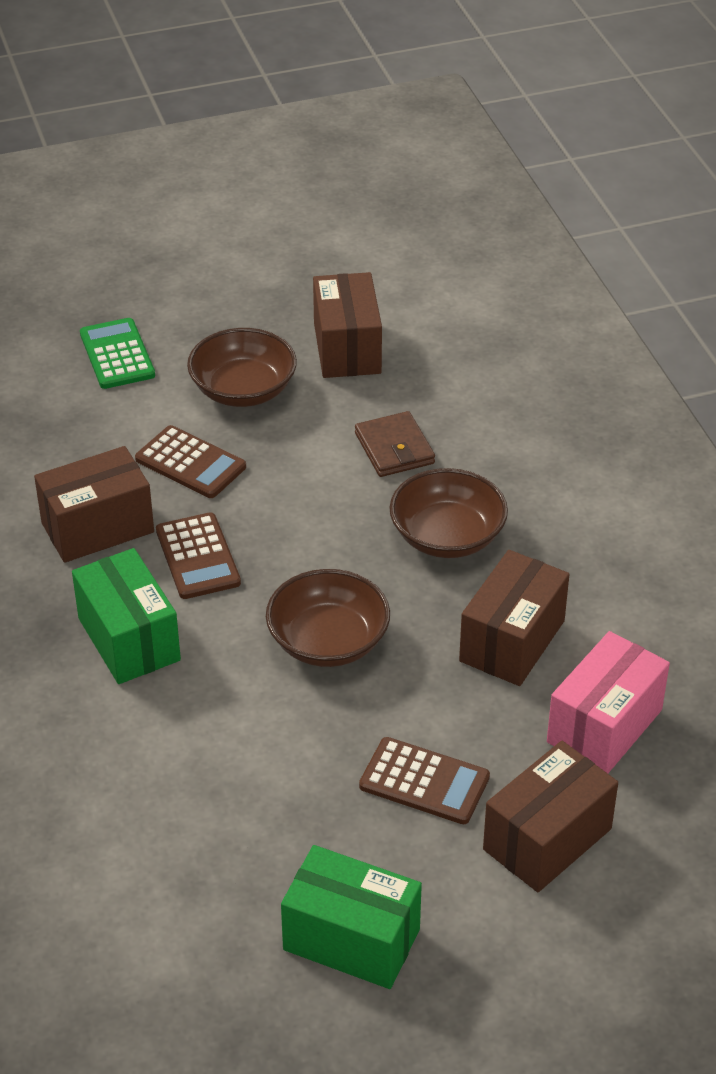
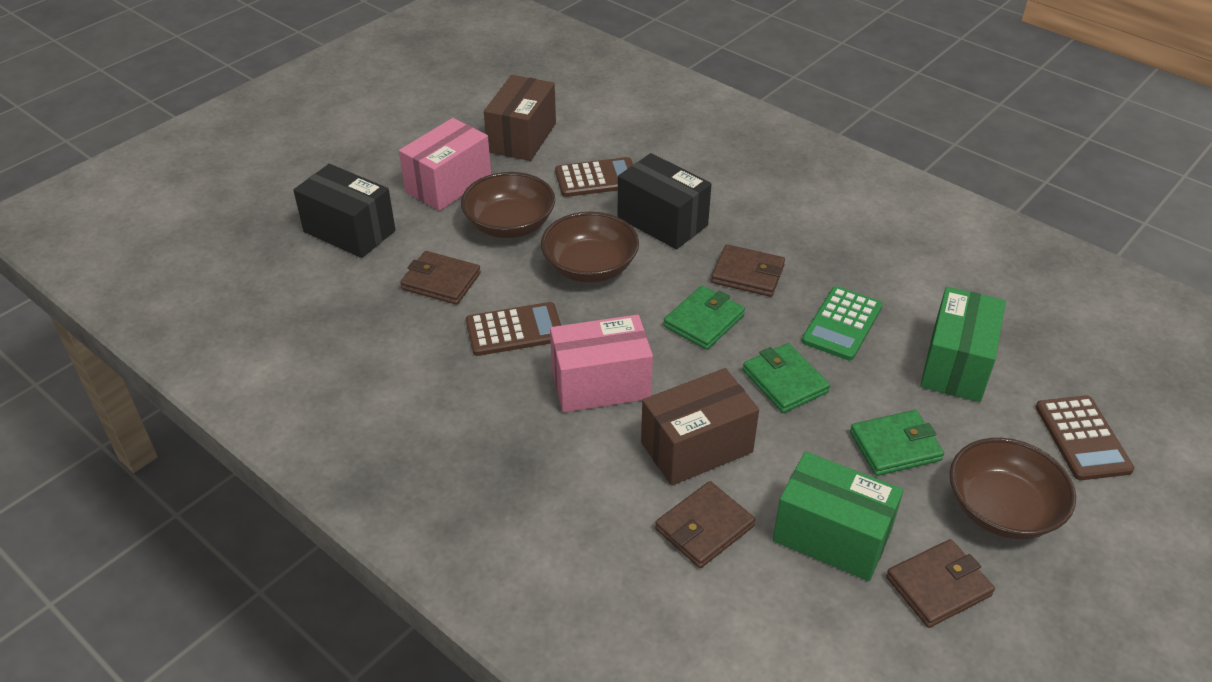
black box: none = 0 -> [293,164,396,258] [618,153,712,249] = 2
brown box: [34,446,154,563] [313,272,382,378] [459,550,570,686] [483,741,618,892] = 4 -> [484,75,556,161] [641,368,759,486] = 2
brown wallet: [355,411,435,477] = 1 -> [400,251,481,305] [655,481,755,568] [711,244,785,297] [886,539,995,628] = 4
green wallet: none = 0 -> [663,286,745,350] [743,343,830,413] [850,410,944,476] = 3
pink box: [547,631,670,773] = 1 -> [399,118,491,211] [550,315,653,412] = 2

